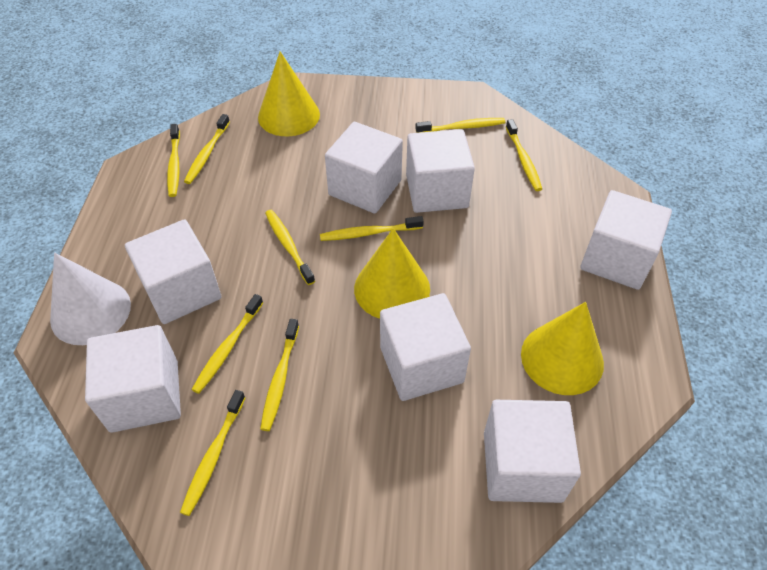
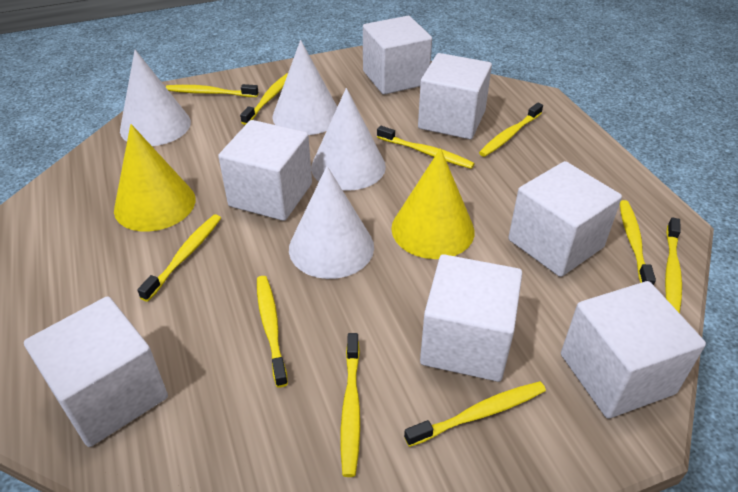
white cone: [50,253,131,345] = 1 -> [120,50,191,146] [272,40,337,135] [289,166,374,279] [311,88,386,191] = 4
yellow cone: [258,51,320,136] [354,228,430,319] [521,302,604,395] = 3 -> [114,124,195,232] [391,148,475,259] = 2
yellow toothbrush: [167,124,180,197] [180,390,245,516] [184,114,230,184] [191,294,263,394] [260,319,299,431] [265,210,315,285] [320,216,424,241] [415,118,505,133] [506,119,542,191] = 9 -> [137,214,221,302] [166,84,258,97] [240,73,288,125] [257,276,288,388] [341,333,360,477] [377,126,475,169] [404,381,546,447] [479,103,543,157] [620,200,656,285] [665,217,682,313] = 10

